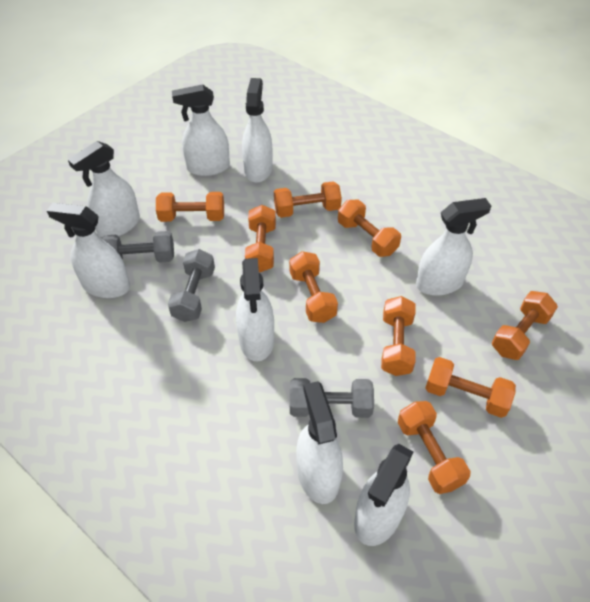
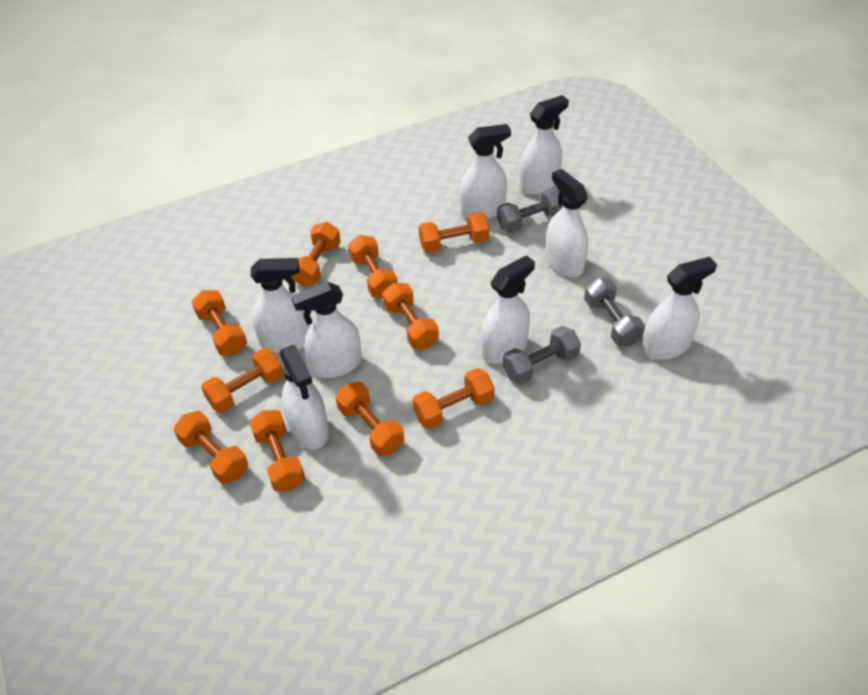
orange dumbbell: [156,192,224,222] [245,205,276,273] [274,181,342,218] [289,251,338,323] [338,200,401,257] [381,296,416,376] [398,401,471,494] [425,357,516,418] [492,291,558,360] = 9 -> [174,411,248,484] [192,290,247,356] [201,348,284,413] [249,410,305,492] [291,222,341,287] [336,382,404,456] [348,235,397,298] [382,283,439,349] [412,368,494,429] [419,212,489,253] = 10

